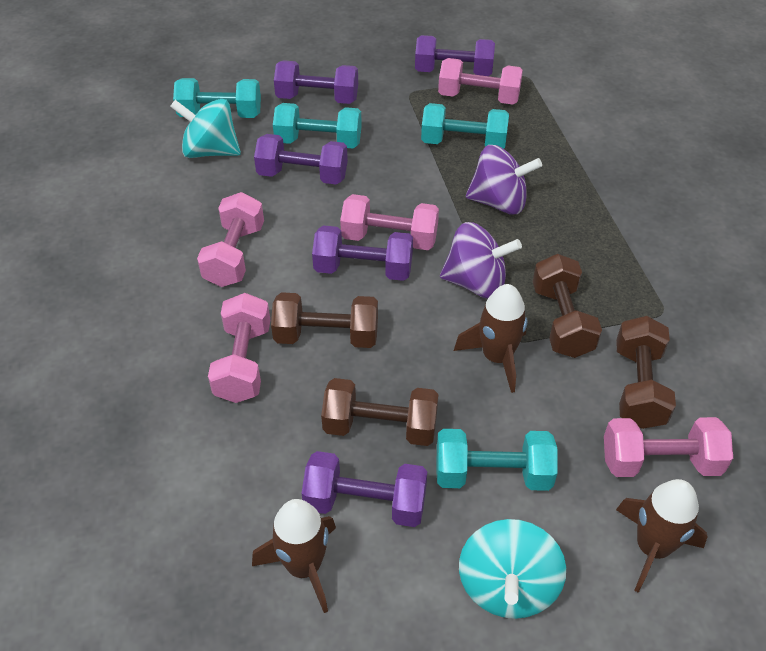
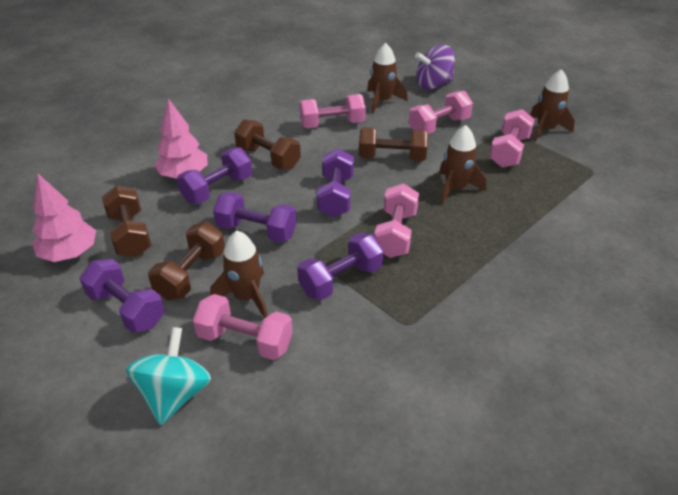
brown rocket: [252,499,336,613] [454,284,527,393] [616,479,708,593] = 3 -> [210,231,268,318] [367,43,408,114] [439,125,486,205] [530,69,575,142] = 4
pink tree: none = 0 -> [32,174,96,262] [154,98,208,179] = 2
purple spinning top: [440,222,522,299] [466,145,542,215] = 2 -> [415,45,455,89] = 1
turquoise dumbbell: [173,78,261,118] [273,103,362,148] [421,103,509,149] [436,429,558,491] = 4 -> none = 0
turquoise spinning top: [170,99,241,158] [459,519,566,619] = 2 -> [126,327,211,425] = 1

